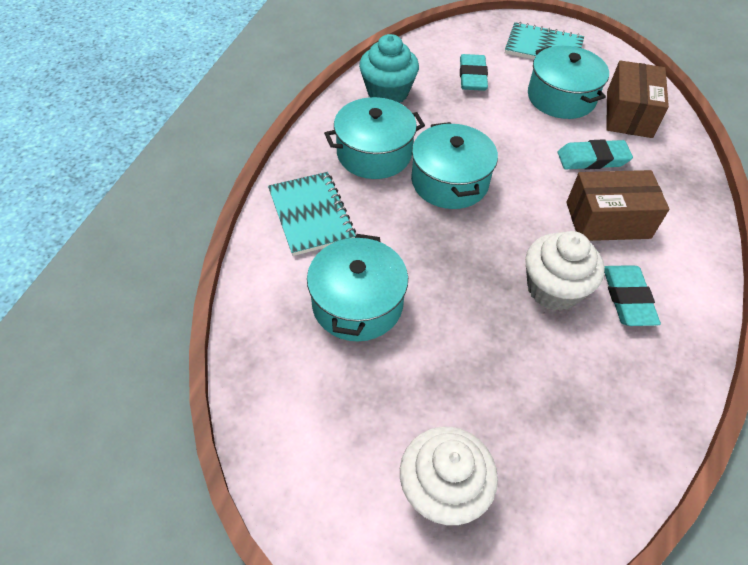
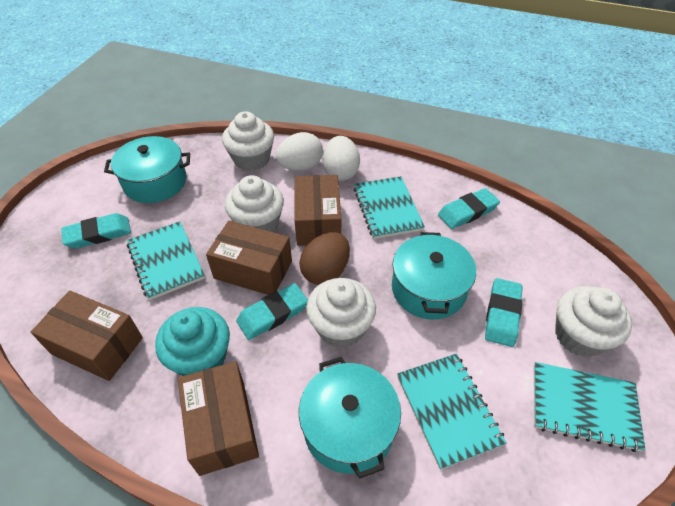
brown box: [566,170,669,241] [606,60,669,138] = 2 -> [31,291,143,381] [178,361,259,476] [206,221,292,295] [294,175,341,246] = 4
brown egg: none = 0 -> [299,232,350,285] = 1
turquoise eraser: [460,54,488,91] [557,139,633,170] [604,265,661,326] = 3 -> [61,213,131,249] [236,283,308,340] [438,188,500,229] [485,278,523,347] = 4
turquoise notebook: [268,172,356,256] [505,22,584,59] = 2 -> [127,221,205,300] [354,176,425,239] [397,354,507,470] [534,362,645,452] = 4
turquoise pot: [307,234,408,341] [324,97,425,179] [411,122,498,209] [528,46,609,119] = 4 -> [104,136,190,203] [299,357,401,479] [392,232,476,319] = 3
white cupcake: [400,427,498,525] [525,231,605,311] = 2 -> [222,111,274,171] [225,175,284,232] [306,278,376,348] [555,286,632,357] = 4
white egg: none = 0 -> [275,132,323,171] [322,136,360,181] = 2

